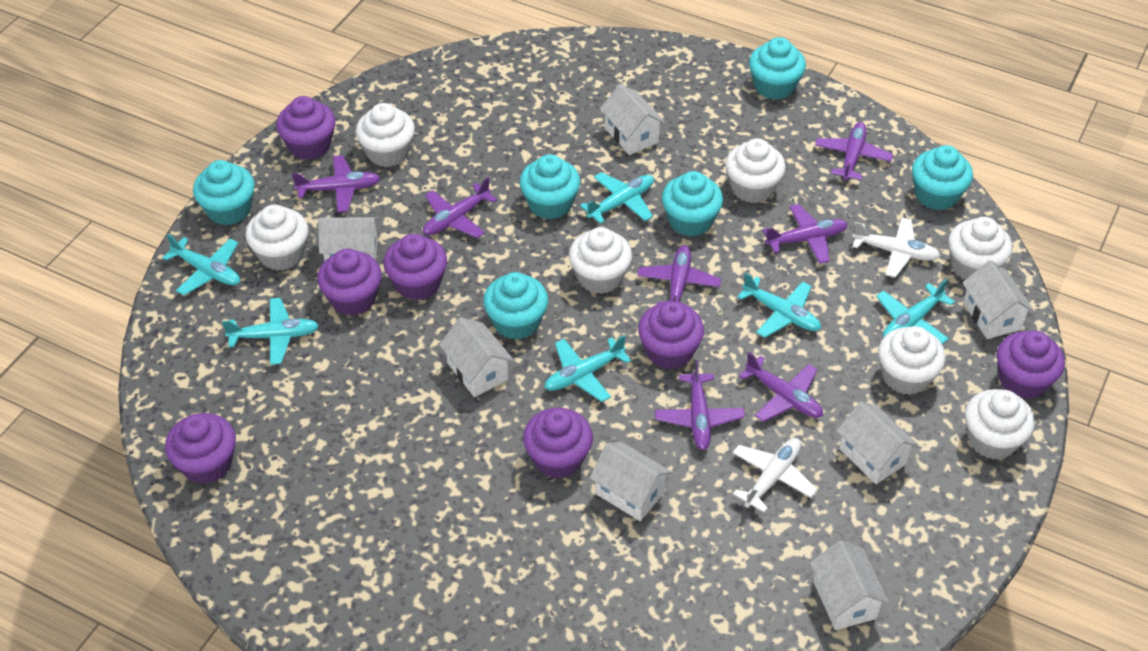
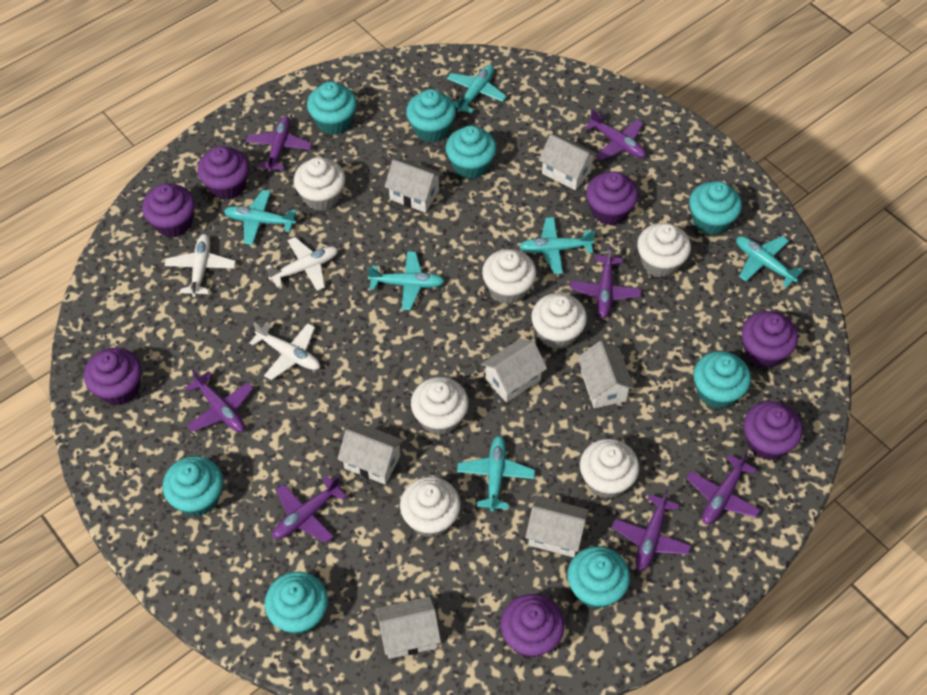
turquoise cupcake: [193,160,255,225] [483,272,548,340] [520,154,580,219] [662,171,723,237] [749,37,806,100] [912,145,973,210] = 6 -> [163,456,223,517] [265,572,328,635] [307,81,357,135] [406,89,456,142] [446,125,496,179] [568,546,630,609] [689,181,742,235] [693,351,751,409] = 8
white plane: [732,438,817,513] [852,217,940,278] = 2 -> [165,234,236,297] [250,322,320,380] [266,237,338,291] = 3

